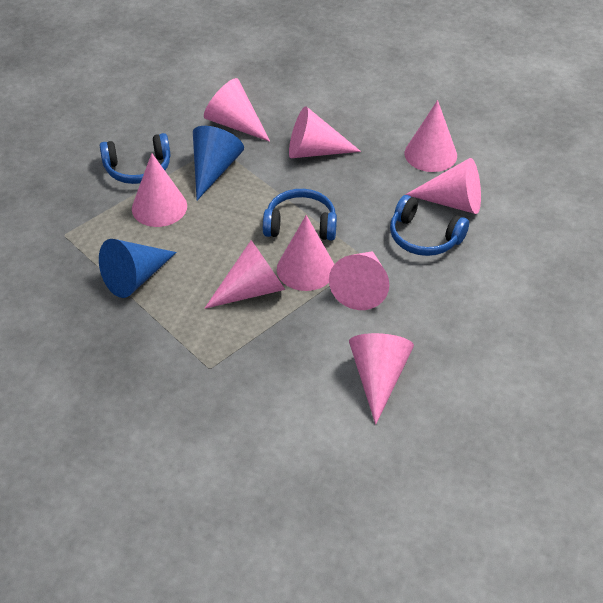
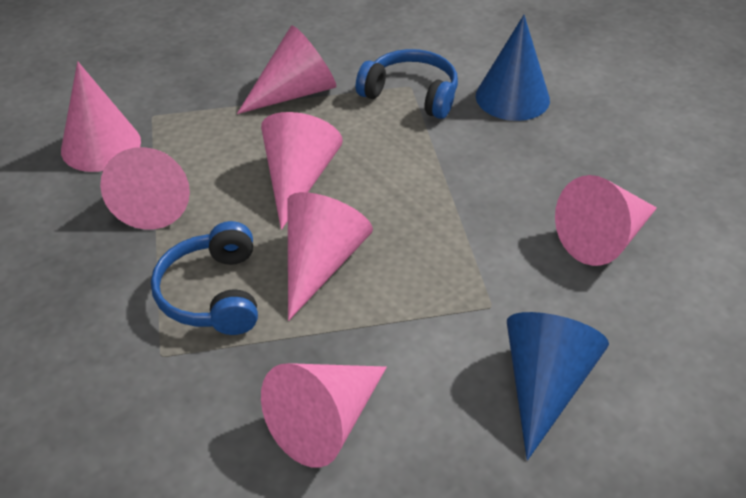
blue headphones: [100,133,171,184] [263,189,337,240] [390,195,469,256] = 3 -> [151,221,258,335] [356,49,458,119] = 2
pink cone: [132,153,187,227] [204,78,270,142] [204,240,285,309] [277,215,334,291] [289,106,361,158] [329,251,389,310] [349,333,414,425] [405,100,457,172] [405,158,481,214] = 9 -> [61,61,141,172] [100,147,190,230] [237,25,336,114] [261,112,343,230] [261,363,387,468] [288,192,373,321] [555,175,657,266] = 7

